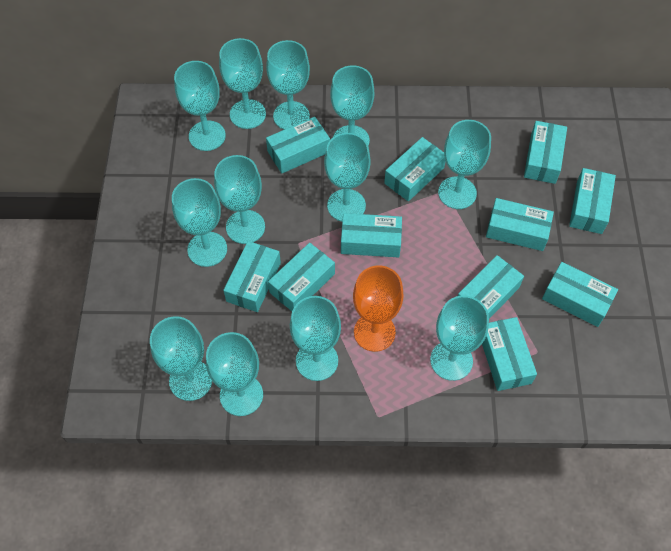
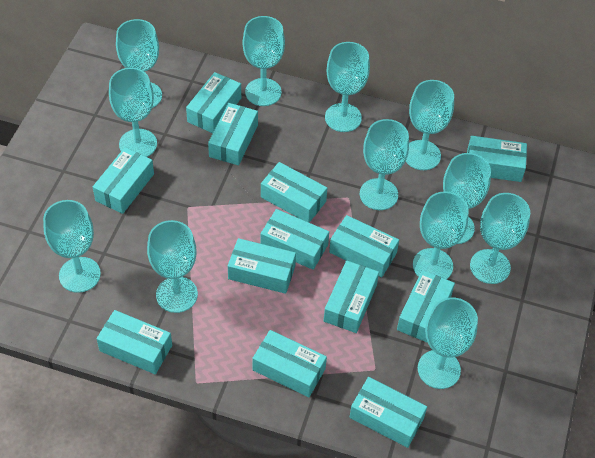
orange goblet: [353,265,404,352] = 1 -> none = 0
turquoise box: [223,241,281,312] [266,117,330,173] [268,243,335,311] [341,213,402,257] [384,137,446,201] [458,255,524,319] [482,317,537,391] [486,198,554,251] [524,121,567,184] [542,262,618,327] [569,168,616,234] = 11 -> [93,147,154,214] [97,310,172,374] [186,72,241,133] [208,103,258,165] [228,238,296,294] [253,330,327,397] [261,162,327,223] [261,209,329,270] [324,260,379,333] [329,215,399,277] [350,377,427,448] [397,270,455,343] [467,136,527,182] = 13

